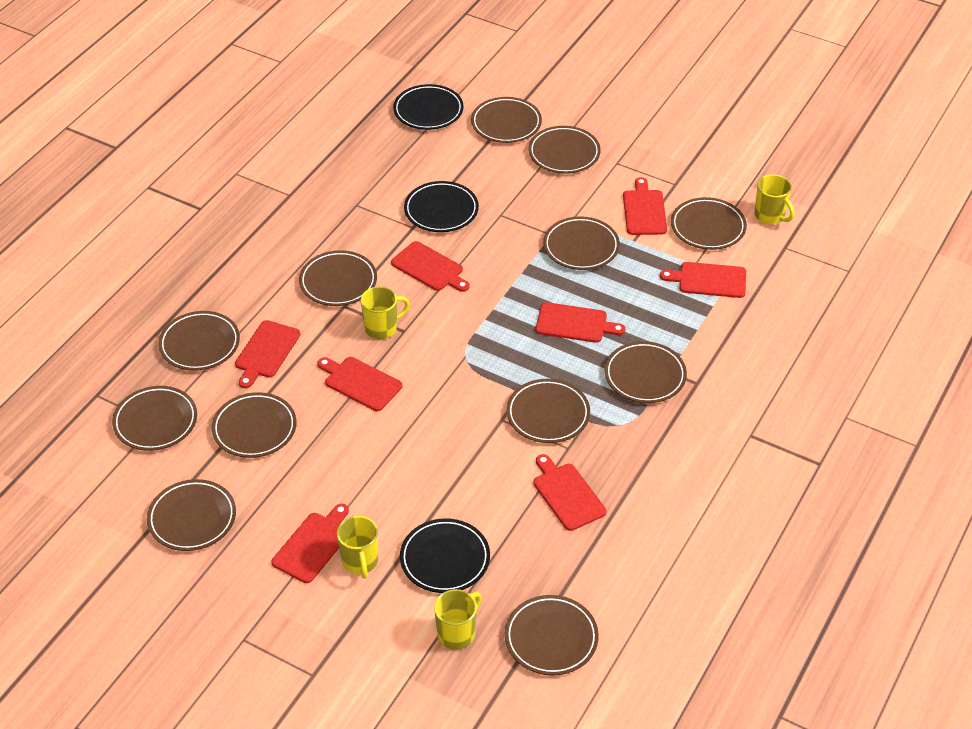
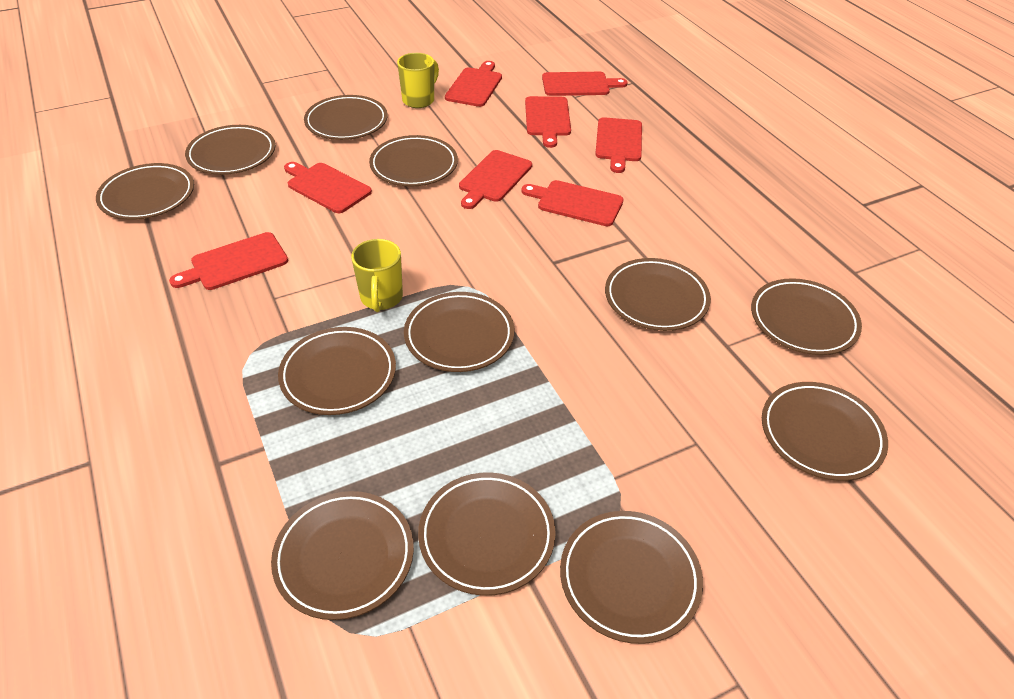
black plate: [393,84,464,130] [400,518,490,593] [404,181,479,232] = 3 -> none = 0
yellow mug: [337,516,378,579] [361,286,410,339] [434,589,481,650] [755,174,794,224] = 4 -> [351,239,403,312] [397,53,439,108] = 2

